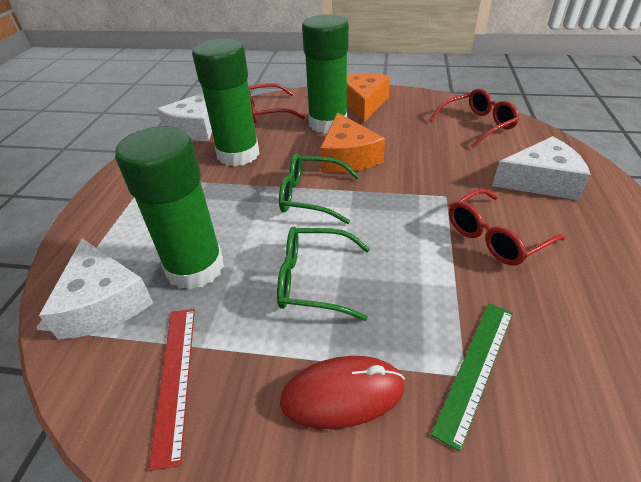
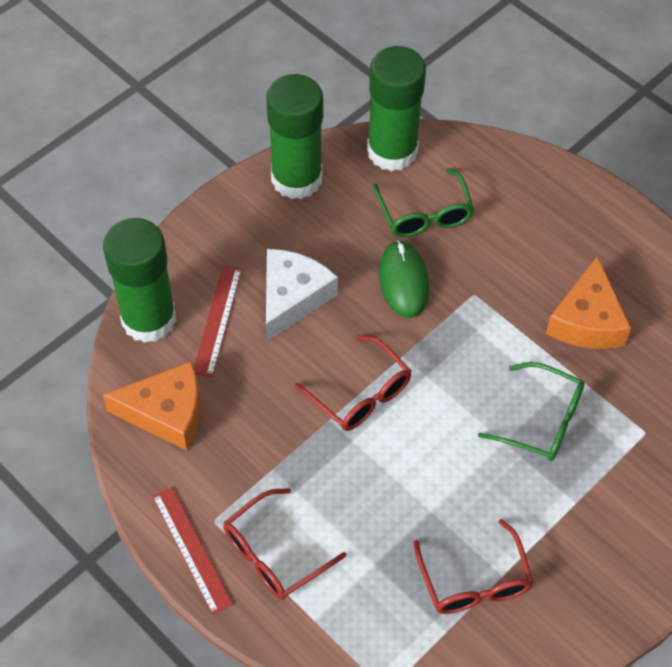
green mouse: none = 0 -> [379,240,429,318] = 1
green ruler: [431,304,513,451] = 1 -> none = 0
red mouse: [280,356,405,429] = 1 -> none = 0
red ruler: [149,309,195,471] = 1 -> [152,487,233,615] [194,266,242,377] = 2
white cheese: [39,238,153,340] [157,93,212,141] [492,136,591,200] = 3 -> [266,249,338,341] = 1

